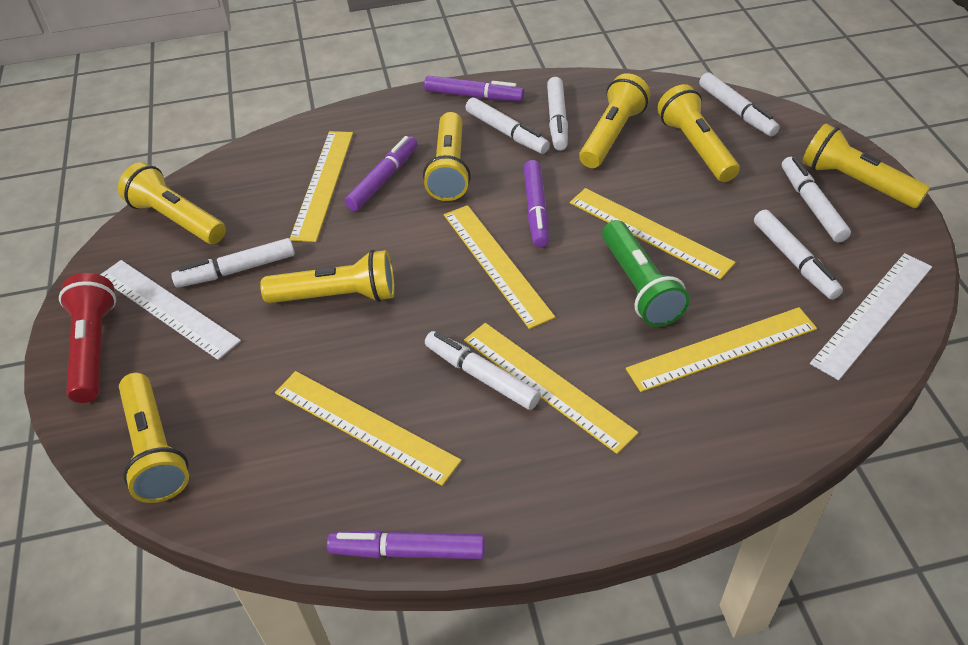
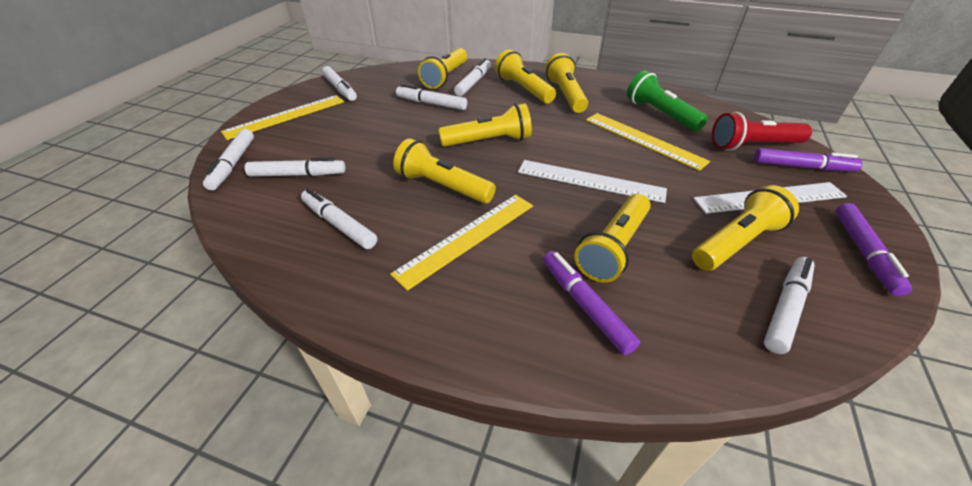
purple marker: [327,530,485,559] [344,136,418,211] [424,76,524,101] [524,160,549,248] = 4 -> [543,251,640,355] [754,148,863,172] [836,203,912,296] = 3
yellow ruler: [275,371,461,486] [290,131,353,242] [444,205,555,329] [464,323,638,454] [570,188,735,279] [626,307,817,392] = 6 -> [221,95,344,140] [390,195,533,291] [586,113,710,171] = 3

